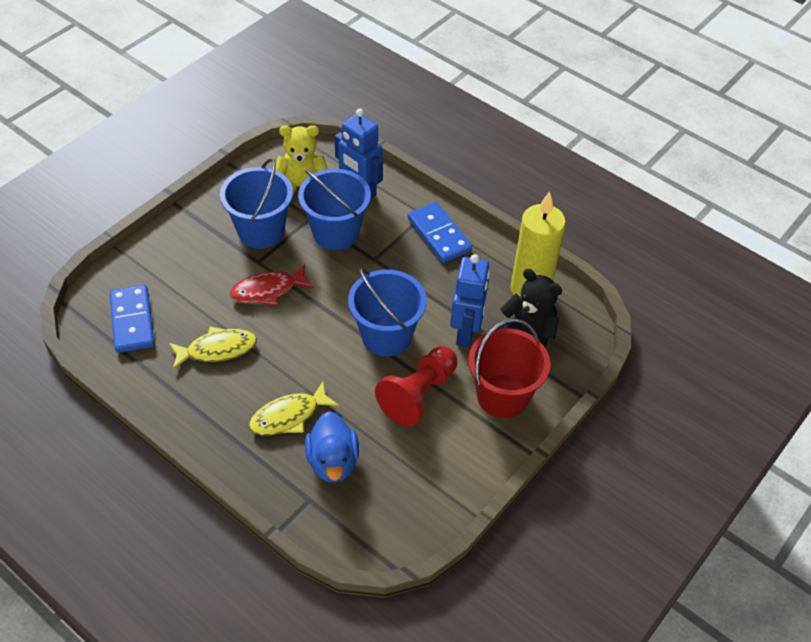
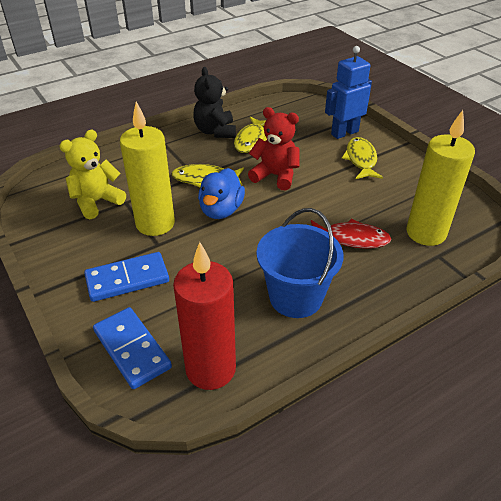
blue bucket: [220,158,293,249] [298,169,371,250] [348,268,427,357] = 3 -> [257,208,343,318] = 1
blue robot: [334,109,383,199] [450,254,490,347] = 2 -> [325,46,372,139] = 1
red bucket: [468,318,550,418] = 1 -> none = 0
red candle: none = 0 -> [173,242,236,390] = 1
red pawn: [375,346,457,426] = 1 -> none = 0
red teddy bear: none = 0 -> [248,107,300,190] = 1
yellow candle: [511,191,566,297] = 1 -> [120,102,175,236] [406,110,475,246] = 2
yellow fish: [169,327,257,370] [249,382,339,435] = 2 -> [171,164,244,187] [234,117,267,153] [342,137,383,179] = 3

